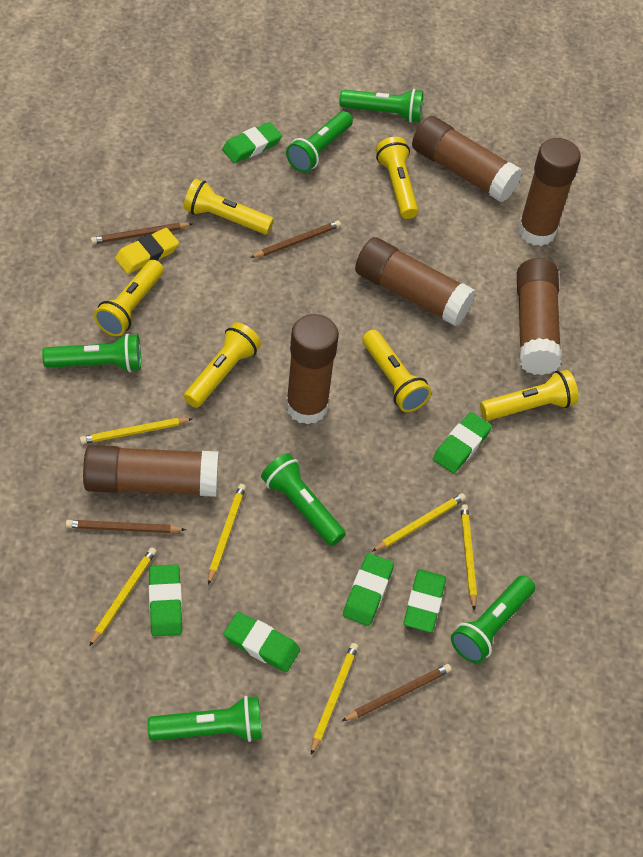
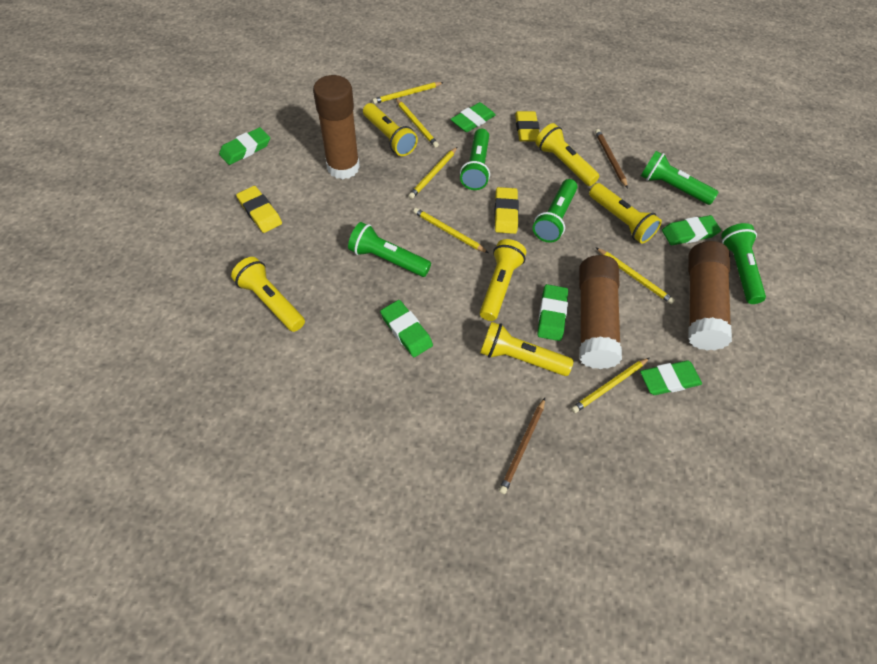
brown glue stick: [83,445,219,497] [286,314,339,425] [355,237,476,326] [412,116,522,202] [517,258,562,375] [518,138,581,246] = 6 -> [313,75,360,179] [579,255,622,369] [688,241,732,350] = 3
brown pencil: [66,520,186,533] [91,223,192,244] [250,221,341,258] [342,664,452,721] = 4 -> [499,398,545,494] [595,129,628,188] = 2
green flashlight: [42,333,141,372] [148,696,262,742] [261,453,346,546] [286,111,353,172] [339,89,423,123] [451,575,535,664] = 6 -> [348,222,431,277] [460,128,490,190] [533,179,577,243] [641,151,719,205] [721,223,766,304] = 5
yellow eraser: [115,228,179,274] = 1 -> [236,186,282,233] [494,187,519,234] [515,111,540,142] = 3

